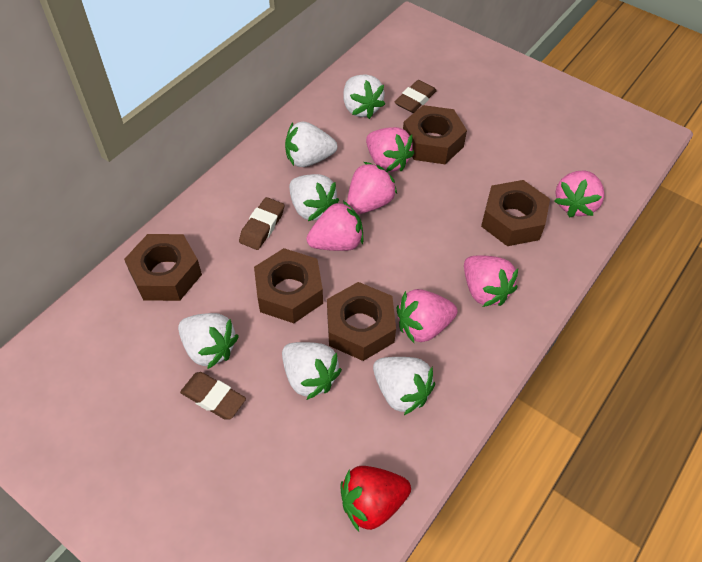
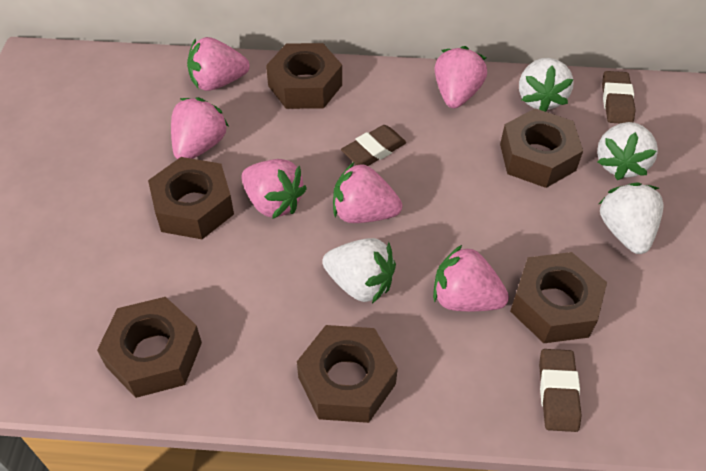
brown nut: [124,234,202,301] [254,248,323,323] [327,282,396,361] [403,105,467,164] [481,180,550,246] = 5 -> [97,297,202,398] [148,157,234,239] [266,43,342,109] [297,325,398,423] [500,108,583,188] [510,252,607,343] = 6
red strawberry: [340,466,411,531] = 1 -> none = 0
white strawberry: [178,313,239,369] [282,342,342,400] [285,122,337,167] [289,174,340,221] [343,74,385,119] [373,357,435,416] = 6 -> [322,238,396,304] [519,58,574,112] [597,122,658,180] [599,182,663,254] = 4

